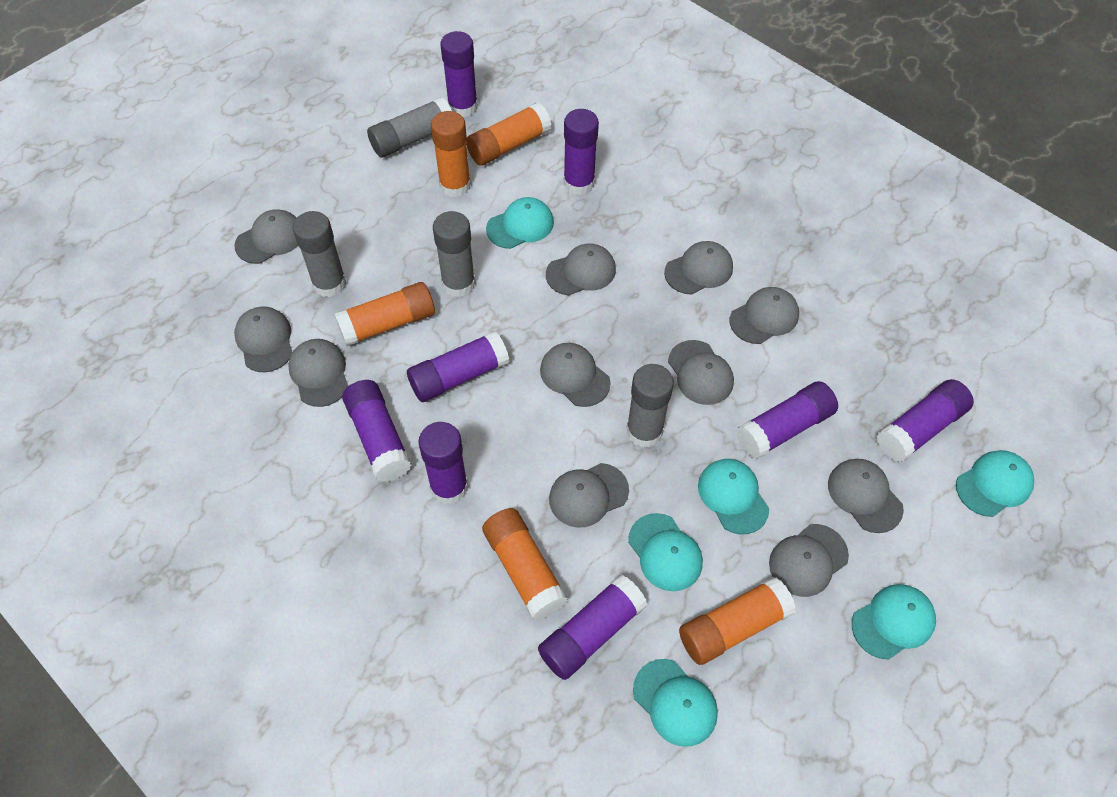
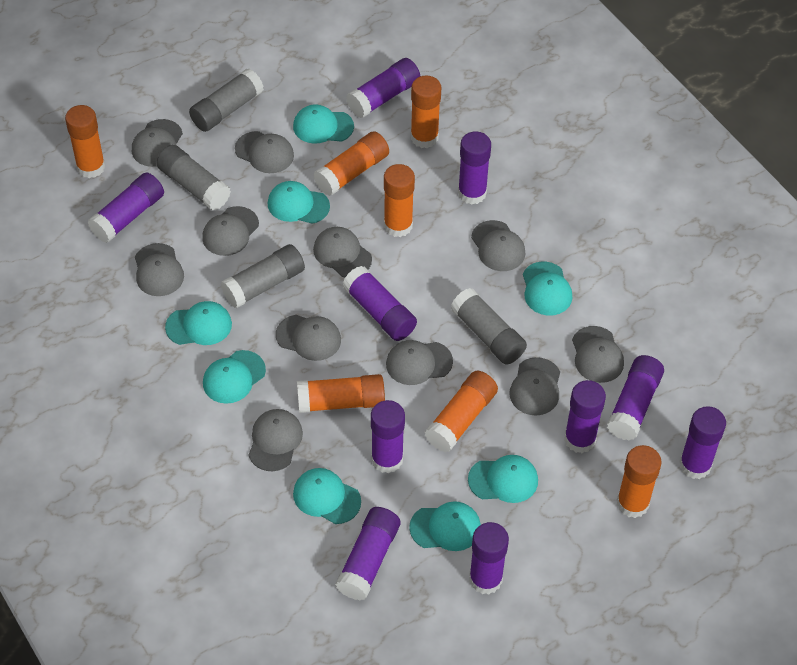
orange glue stick: [334,282,435,346] [431,111,471,197] [466,102,552,166] [482,508,568,621] [679,577,796,665] = 5 -> [65,105,105,178] [297,374,385,413] [313,131,389,196] [384,164,415,237] [411,76,441,148] [425,371,498,452] [617,445,661,518] = 7
purple glue stick: [342,380,412,482] [407,331,509,402] [419,422,468,504] [440,31,478,117] [538,575,647,680] [564,109,599,195] [736,381,838,459] [876,379,974,463] = 8 -> [87,172,164,243] [335,507,400,601] [342,266,417,341] [346,58,420,118] [371,400,405,473] [458,131,491,204] [469,522,509,595] [564,380,606,453] [607,355,664,441] [680,406,726,479] = 10
turquoise cap: [486,197,554,249] [628,513,703,591] [633,659,718,747] [698,459,769,534] [852,584,936,660] [956,450,1034,517] = 6 -> [165,301,232,345] [203,350,266,404] [268,181,330,224] [293,104,354,144] [293,468,361,524] [409,501,481,551] [468,455,538,503] [523,262,572,316] = 8

